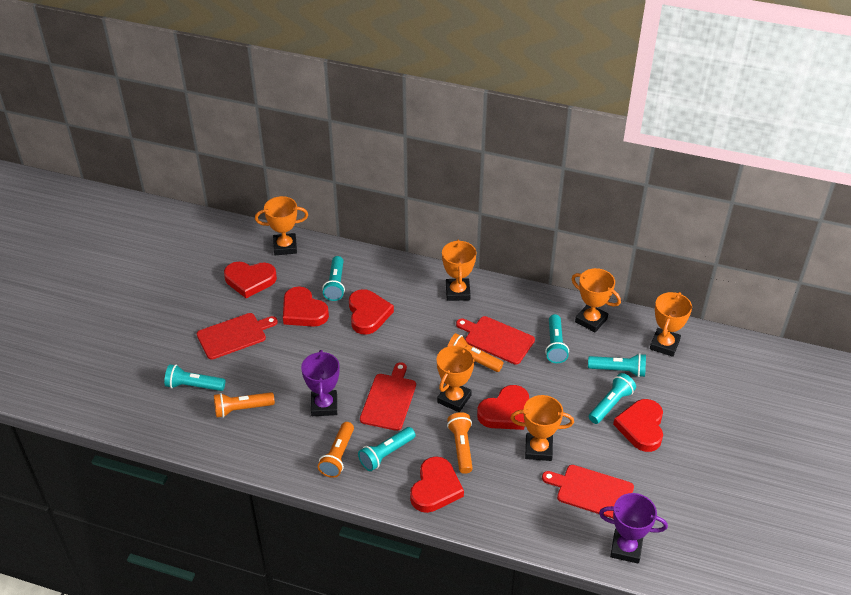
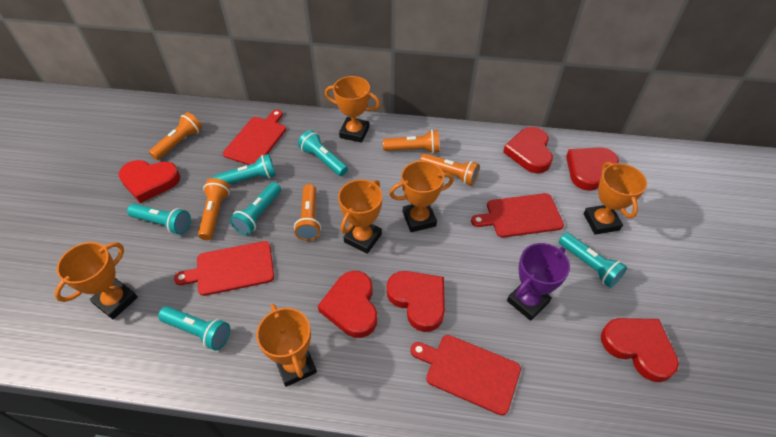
orange flashlight: [214,392,275,418] [318,422,354,478] [447,333,503,372] [447,412,473,474] = 4 -> [149,112,202,160] [198,178,230,240] [294,184,321,241] [383,130,440,153] [420,153,480,186] = 5
purple trophy: [301,350,340,416] [599,493,668,564] = 2 -> [507,243,570,321] = 1

